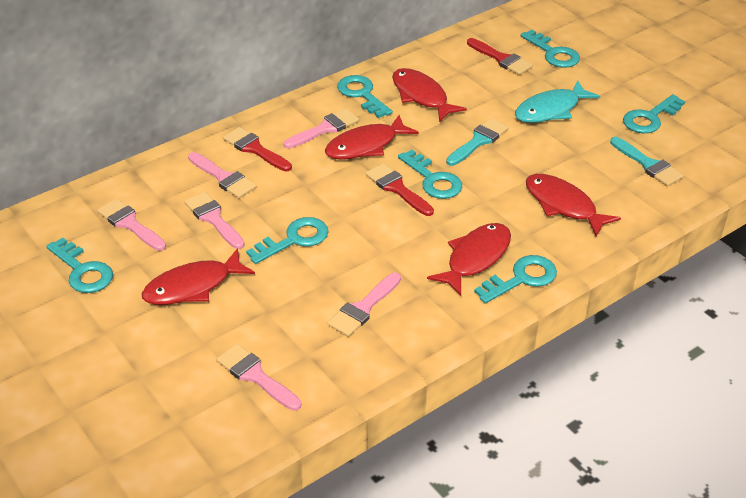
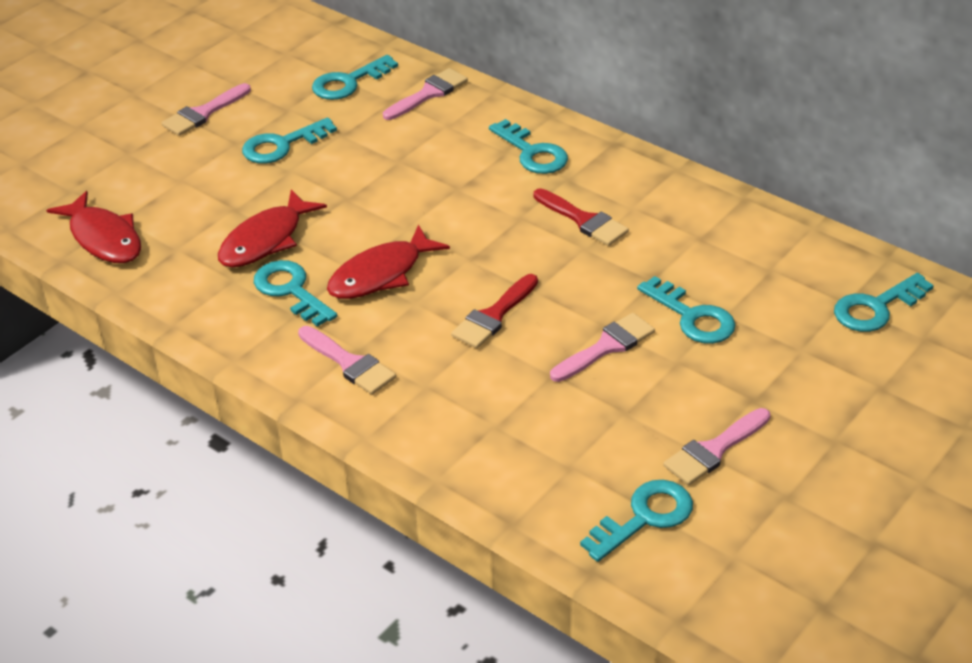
pink brush: [97,198,166,251] [184,192,245,249] [188,152,256,198] [216,344,301,411] [284,109,359,149] [327,273,401,337] = 6 -> [161,83,251,136] [298,326,396,395] [383,68,468,120] [550,313,655,382] [663,408,770,485] = 5
red brush: [223,127,292,172] [365,163,434,216] [467,38,533,75] = 3 -> [451,274,538,348] [534,188,629,246] = 2
red fish: [142,248,255,305] [325,115,419,160] [392,68,467,122] [427,223,511,296] [526,174,621,237] = 5 -> [46,191,141,263] [218,189,327,268] [327,225,450,299] = 3
turquoise brush: [446,118,508,166] [610,137,684,186] = 2 -> none = 0
turquoise fish: [515,80,600,123] = 1 -> none = 0

